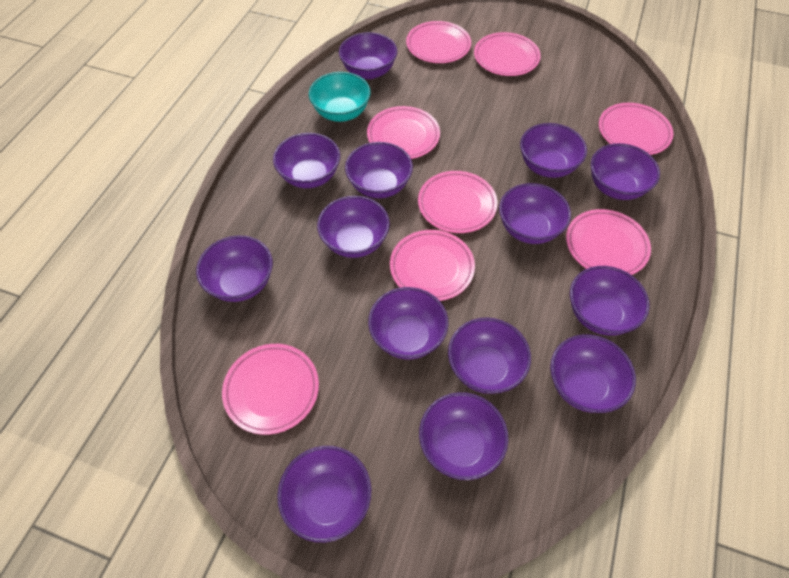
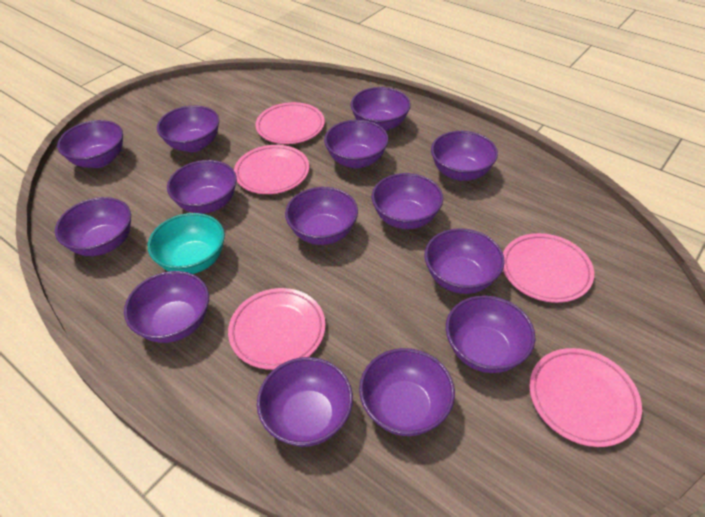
pink plate: [222,344,319,435] [367,106,440,159] [390,230,475,301] [406,21,471,63] [418,171,498,233] [474,32,541,76] [566,209,651,275] [599,103,674,155] = 8 -> [228,288,326,370] [234,145,309,194] [255,102,325,144] [503,233,594,303] [529,348,642,447] = 5

